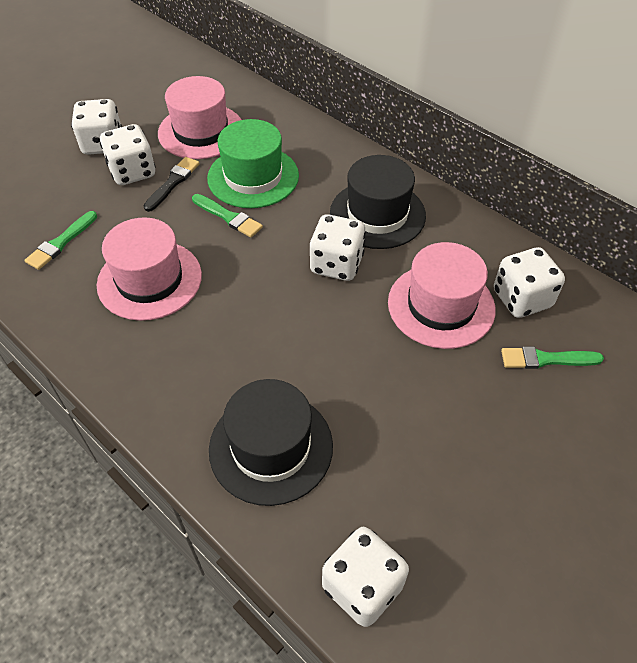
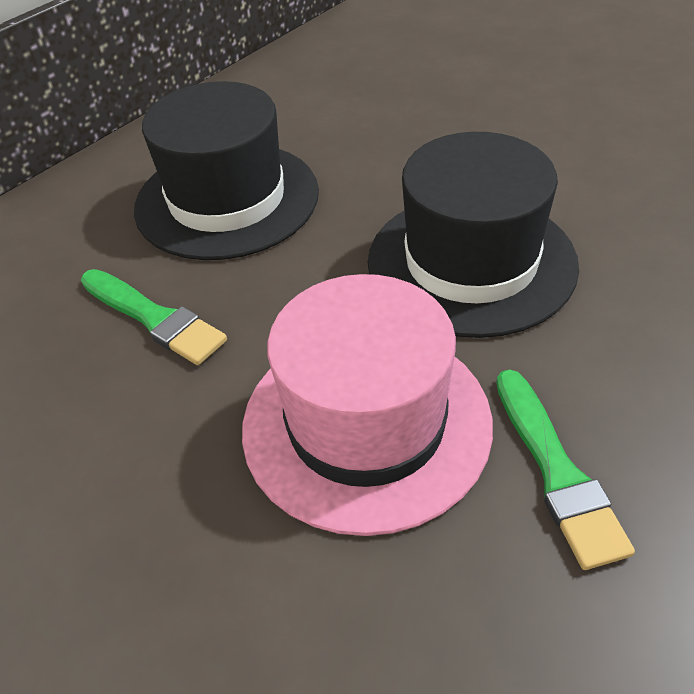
black brush: [144,157,200,212] = 1 -> none = 0
green brush: [25,211,97,270] [192,194,263,238] [501,347,604,369] = 3 -> [81,269,227,365] [496,369,635,570] = 2
green hat: [207,119,299,208] = 1 -> none = 0
pink hat: [97,217,202,321] [158,76,241,159] [388,242,496,349] = 3 -> [242,274,493,536] = 1
white dice: [71,99,122,155] [100,124,156,185] [310,214,366,281] [322,527,409,627] [494,247,565,318] = 5 -> none = 0

